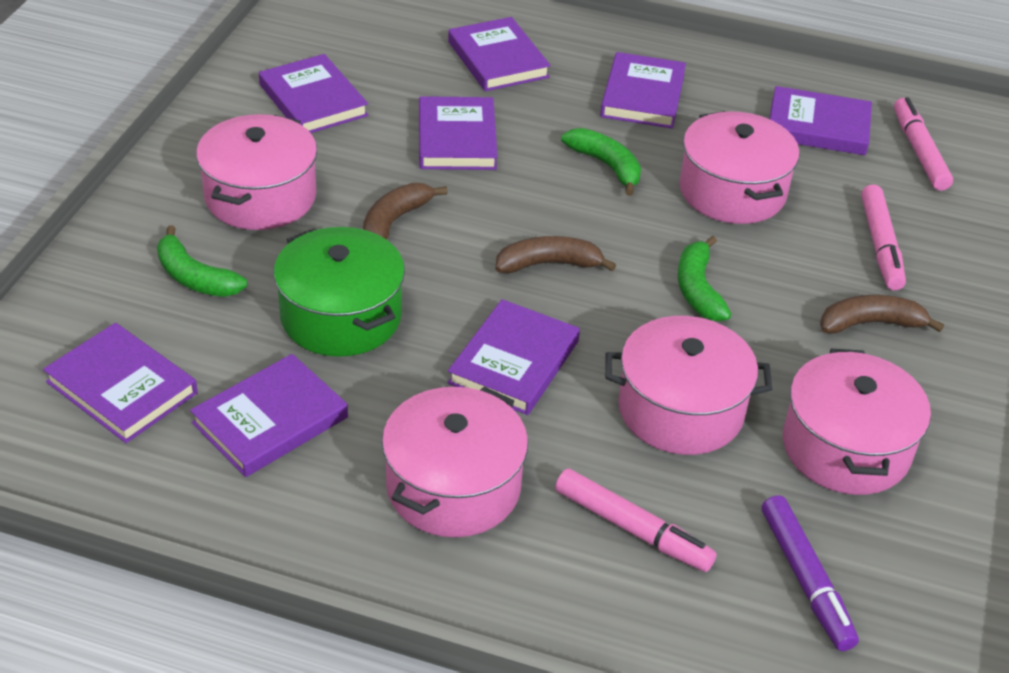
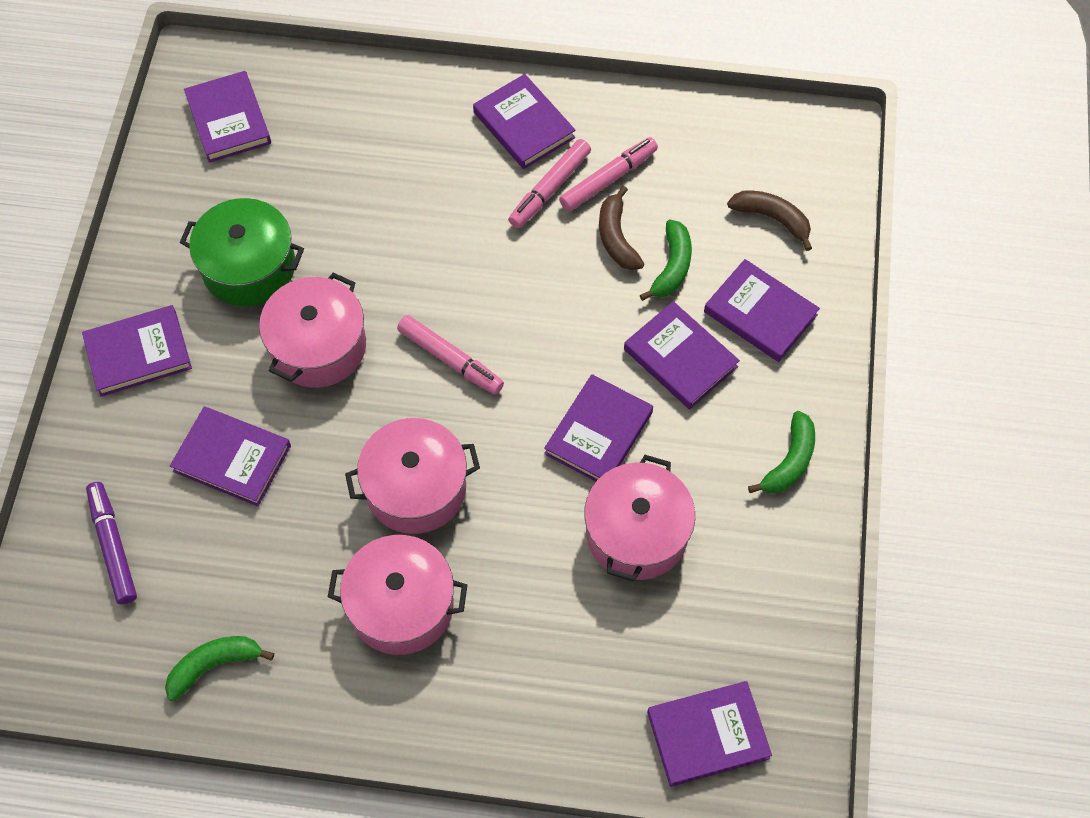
brown banana: [363,183,448,239] [496,236,616,273] [820,295,944,334] = 3 -> [599,186,644,270] [727,191,812,251] = 2
pink pot: [196,114,317,230] [382,387,528,537] [605,316,772,455] [679,111,800,224] [783,349,931,495] = 5 -> [259,273,366,388] [328,535,467,655] [345,418,480,534] [584,455,695,582] = 4

